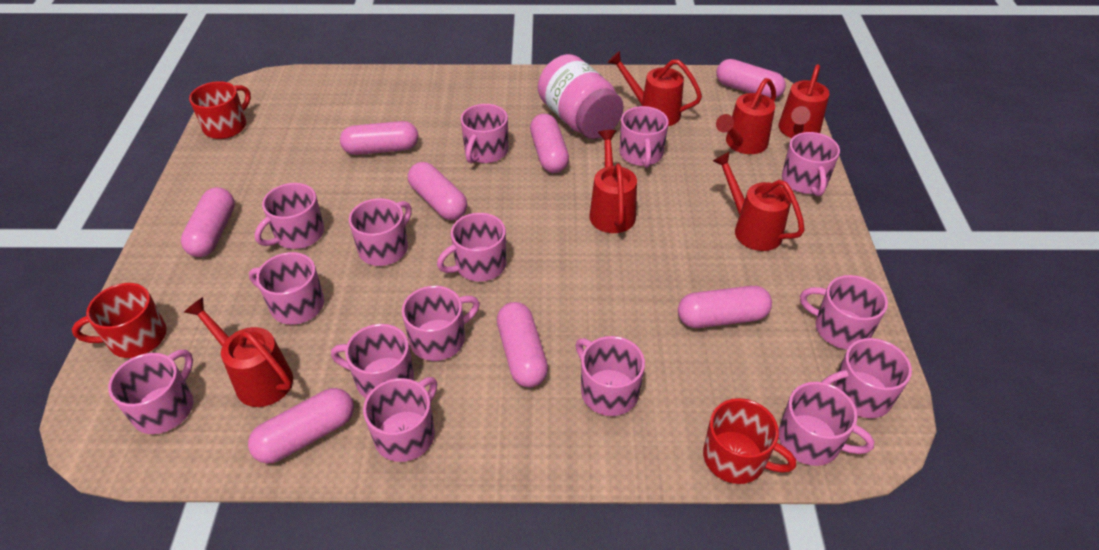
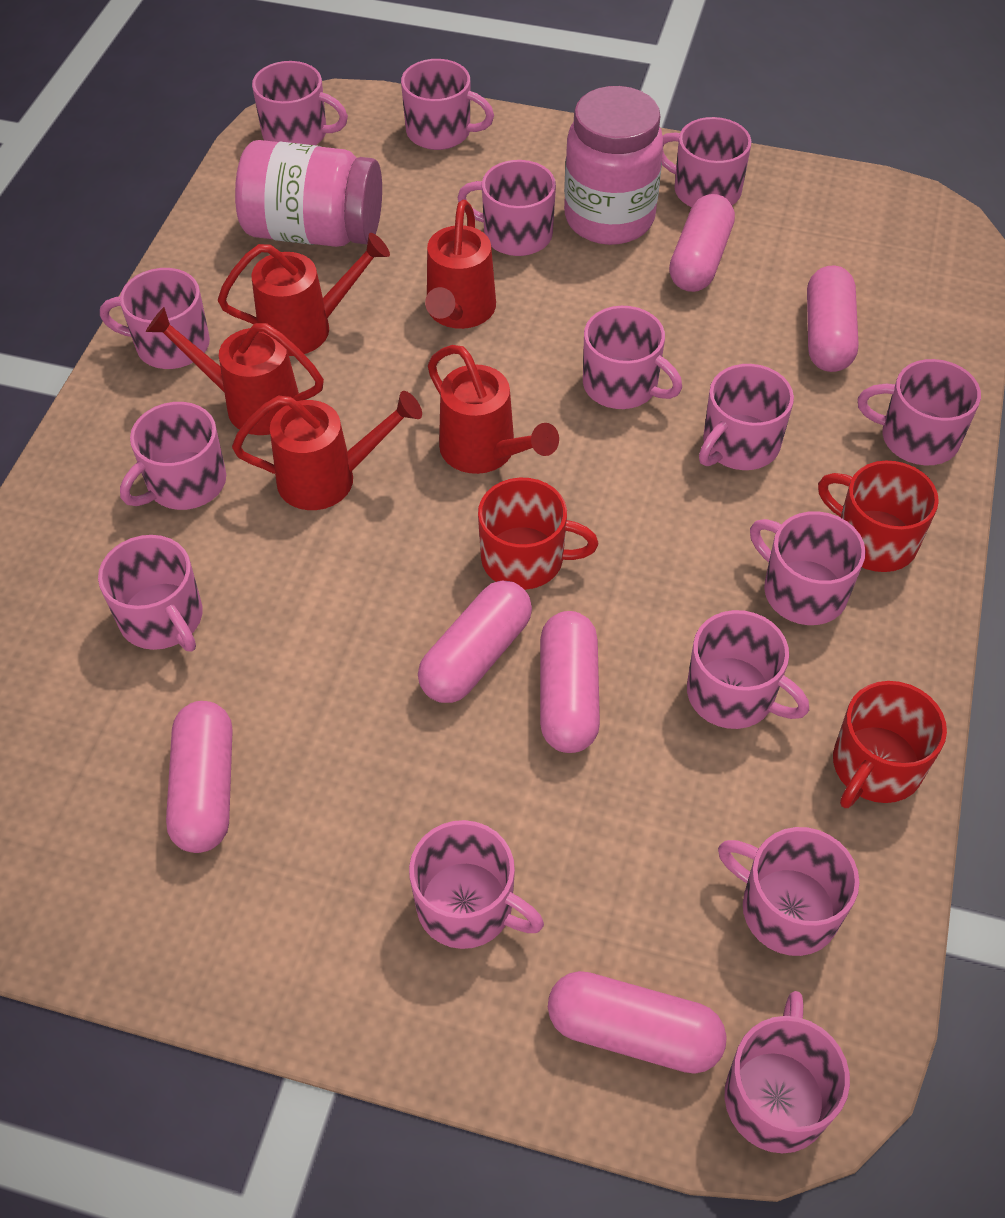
pink capsule: [181,187,235,257] [248,388,354,464] [340,121,418,155] [408,162,467,220] [497,302,548,388] [530,114,569,173] [678,286,772,328] [716,59,786,99] = 8 -> [166,701,232,853] [418,581,532,703] [540,611,600,753] [548,971,727,1074] [669,194,735,292] [807,265,858,372] = 6
pink jar: [538,54,624,139] = 1 -> [235,140,382,247] [564,86,664,245] = 2
red watering can: [184,297,293,407] [590,130,637,233] [608,51,702,126] [713,151,805,251] [716,78,776,154] [778,64,830,138] = 6 -> [146,307,324,435] [218,233,390,356] [232,391,422,510] [425,200,496,329] [428,345,559,474] = 5

